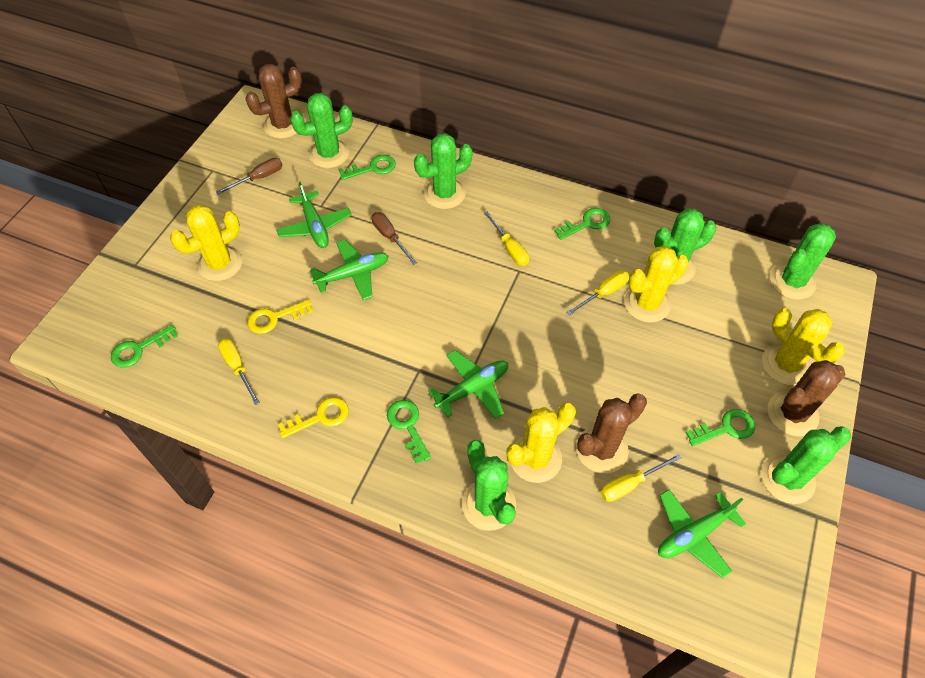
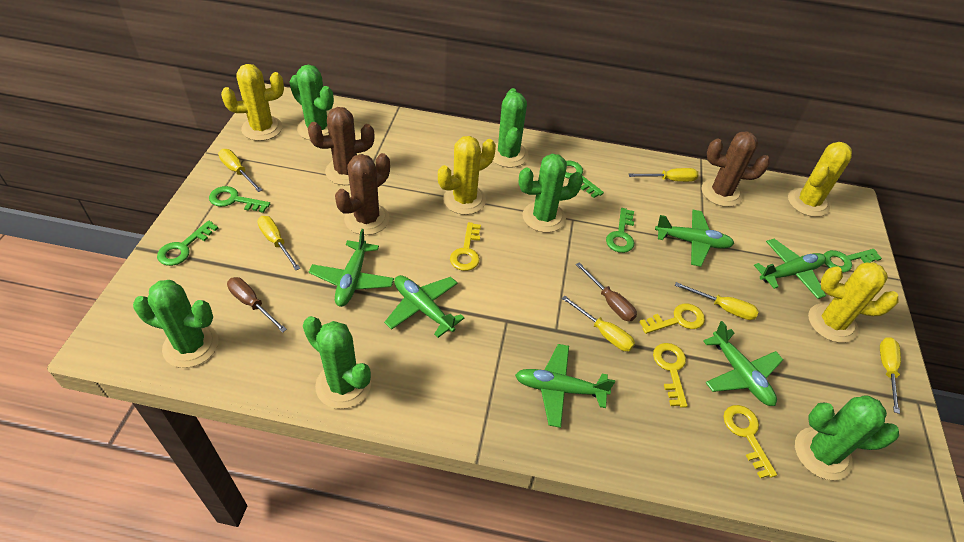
green plane: [276,182,352,248] [310,240,389,300] [428,350,508,419] [658,490,746,578] = 4 -> [309,229,394,307] [384,275,465,338] [515,344,615,428] [655,210,734,267] [703,321,783,406] [754,239,826,299] = 6
yellow key: [247,300,313,334] [278,397,349,438] = 2 -> [450,222,481,271] [639,304,705,334] [653,343,688,408] [723,405,777,478] = 4
yellow screwdriver: [218,338,260,405] [484,211,529,266] [566,270,629,316] [601,454,681,502] = 4 -> [218,149,262,192] [257,216,300,270] [562,296,635,351] [629,168,699,182] [675,282,759,320] [880,337,901,414] = 6

